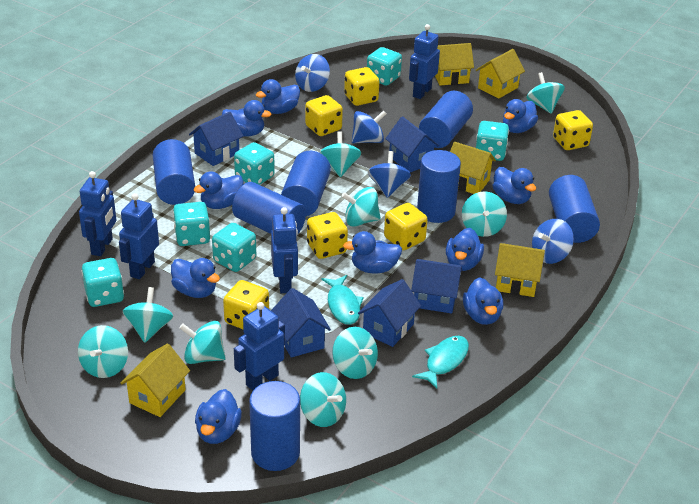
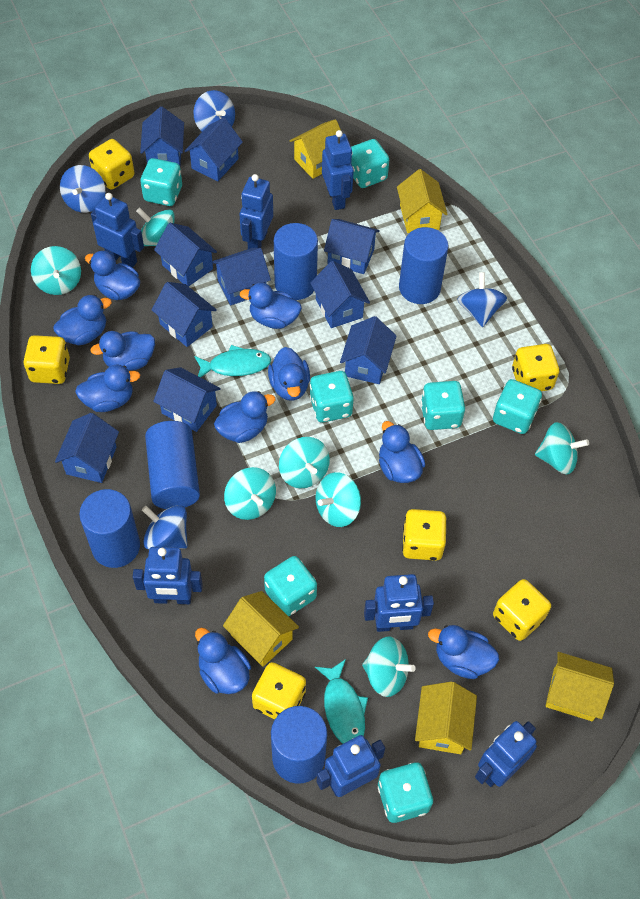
blue cylinder: [153,139,195,205] [232,182,306,234] [249,381,300,471] [281,151,331,216] [417,150,461,223] [419,91,473,148] [549,175,600,243] = 7 -> [79,489,140,568] [145,421,200,509] [271,706,327,784] [274,223,318,300] [399,227,449,304] = 5
blue house: [189,112,243,166] [271,288,331,357] [358,279,421,347] [385,116,439,172] [411,259,462,314] = 5 -> [55,413,119,483] [140,107,184,165] [152,282,217,347] [153,367,221,432] [154,223,217,286] [185,118,243,181] [212,248,271,305] [310,261,370,328] [324,219,380,274] [340,316,397,384] = 10
blue robot: [79,171,116,256] [119,193,159,279] [234,302,285,391] [271,207,298,293] [409,24,440,99] = 5 -> [91,193,144,268] [133,547,203,604] [240,174,273,249] [317,735,385,797] [322,130,354,210] [364,574,434,632] [475,721,537,787] = 7
turquoise dice: [81,258,124,307] [173,202,210,246] [212,223,256,272] [234,142,275,185] [367,47,402,86] [476,121,509,161] = 6 -> [140,158,182,206] [264,556,317,616] [310,371,354,423] [351,139,389,188] [378,763,433,823] [421,381,465,430] [493,379,542,434] = 7
turquoise spinning top: [78,325,128,378] [123,287,174,343] [179,321,226,364] [300,372,346,427] [319,131,361,177] [332,327,378,379] [342,187,381,227] [462,191,507,237] [526,72,565,114] = 9 -> [31,246,81,295] [136,207,175,246] [224,467,276,520] [279,437,330,488] [316,472,361,527] [362,636,415,697] [535,422,589,475] = 7

